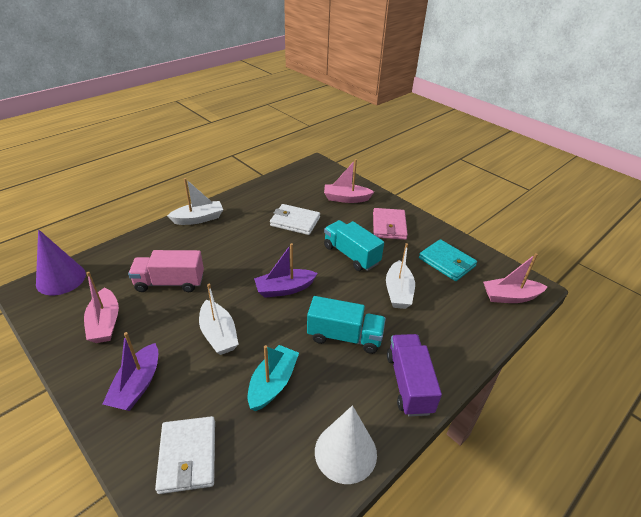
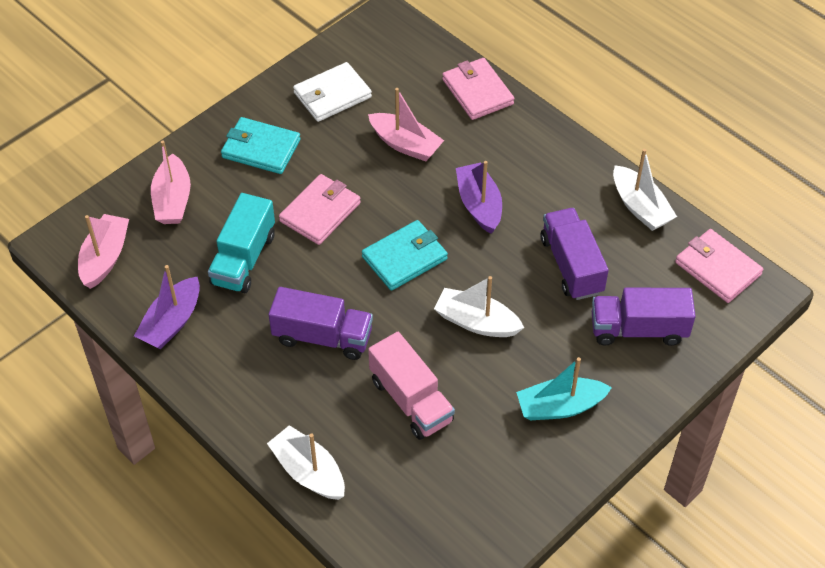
pink wallet: [373,208,408,240] = 1 -> [279,174,361,245] [442,58,514,120] [675,229,763,303] = 3
purple cone: [36,229,86,296] = 1 -> none = 0
purple truck: [387,334,442,417] = 1 -> [269,287,373,360] [541,208,609,300] [592,288,696,346] = 3
turquoise truck: [307,296,386,354] [324,220,384,271] = 2 -> [208,193,275,293] = 1
turquoise wallet: [419,239,477,281] = 1 -> [221,117,301,174] [362,220,448,291] = 2
white cone: [315,405,377,484] = 1 -> none = 0
white wallet: [155,416,215,494] [270,204,320,235] = 2 -> [293,62,372,122] = 1

